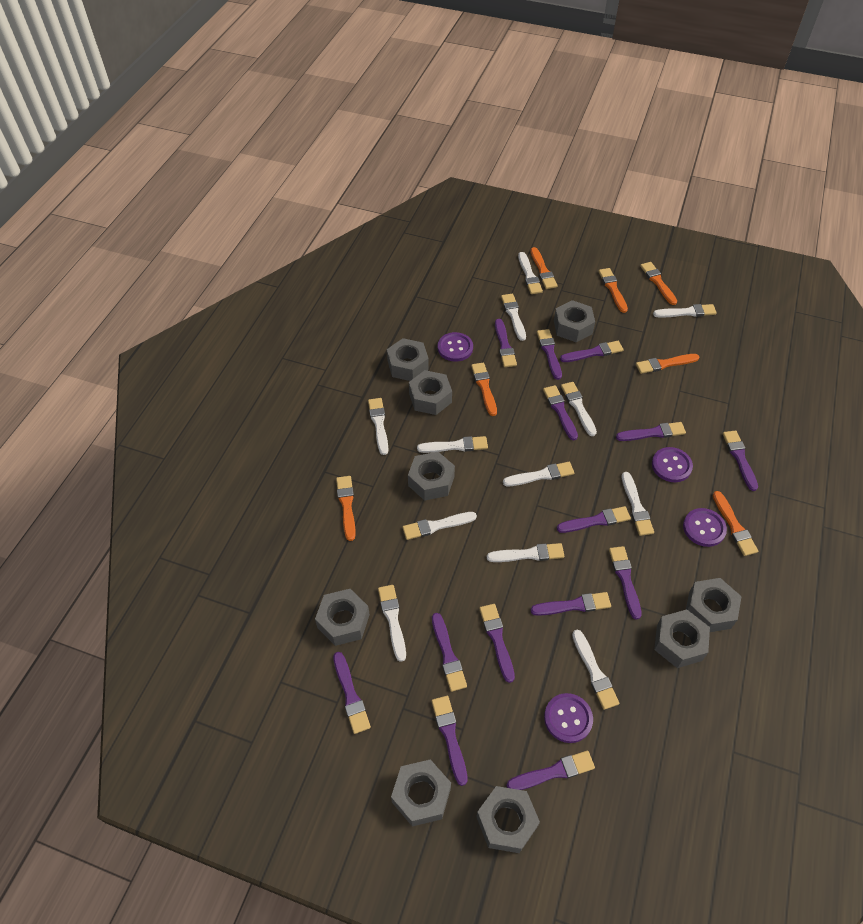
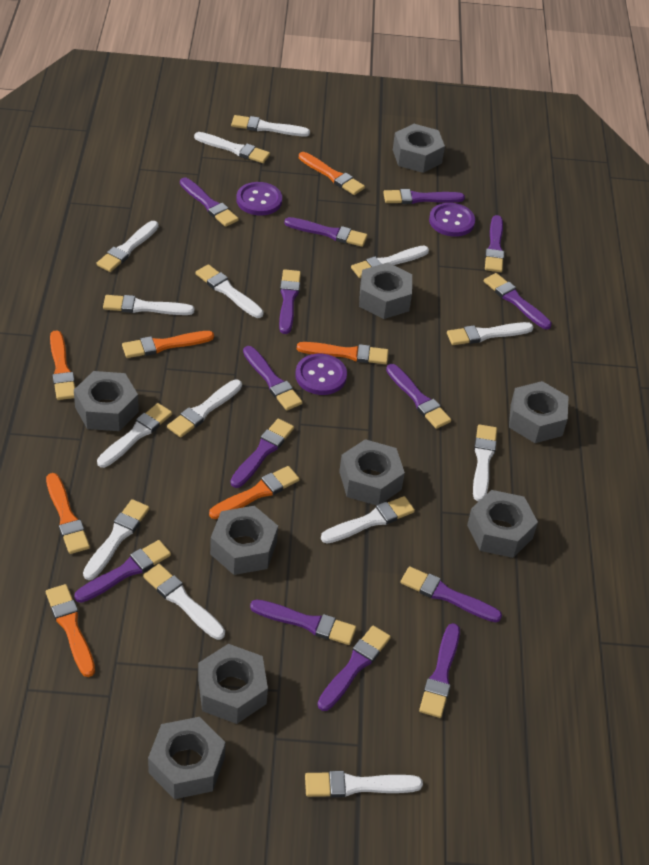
purple button: [438,332,473,362] [544,693,593,743] [652,447,693,482] [683,508,727,547] = 4 -> [236,182,282,215] [295,354,347,395] [429,203,475,237] = 3
white brush: [368,398,388,455] [378,585,406,662] [402,512,477,540] [417,436,488,453] [487,543,564,562] [501,294,526,341] [503,462,574,486] [518,252,543,294] [561,382,597,436] [572,630,619,710] [622,472,654,536] [653,304,717,318] = 12 -> [83,499,150,580] [96,221,159,272] [97,403,172,468] [103,295,194,315] [143,564,225,640] [167,379,242,438] [194,132,270,163] [195,264,264,318] [231,115,310,136] [305,771,423,797] [321,496,415,544] [351,246,429,278] [447,322,534,345] [473,424,497,501] = 14

